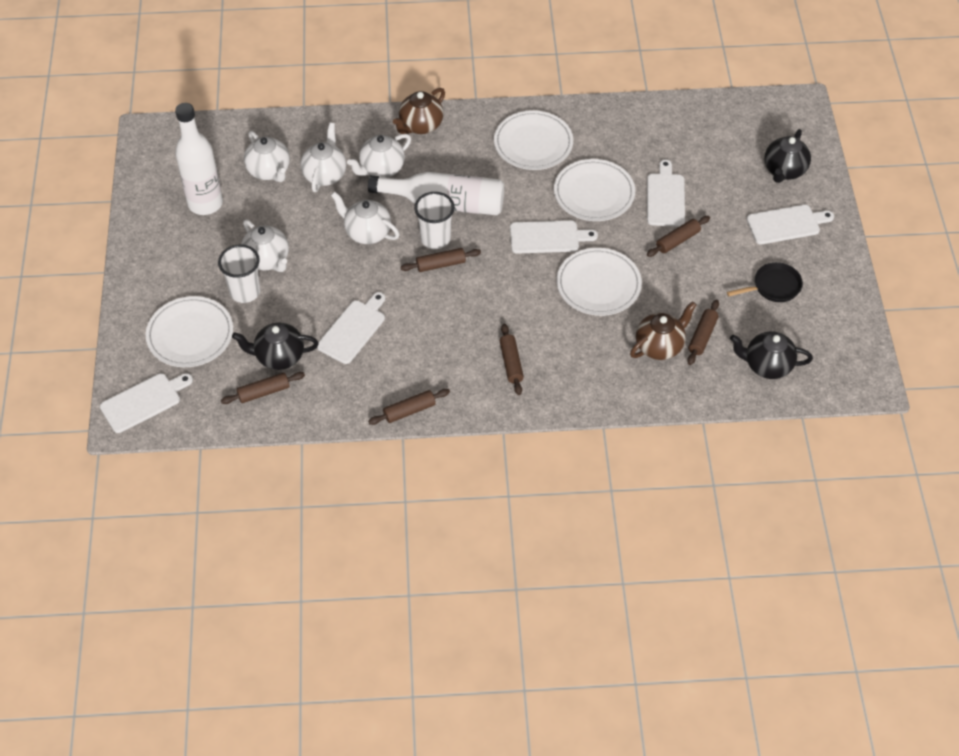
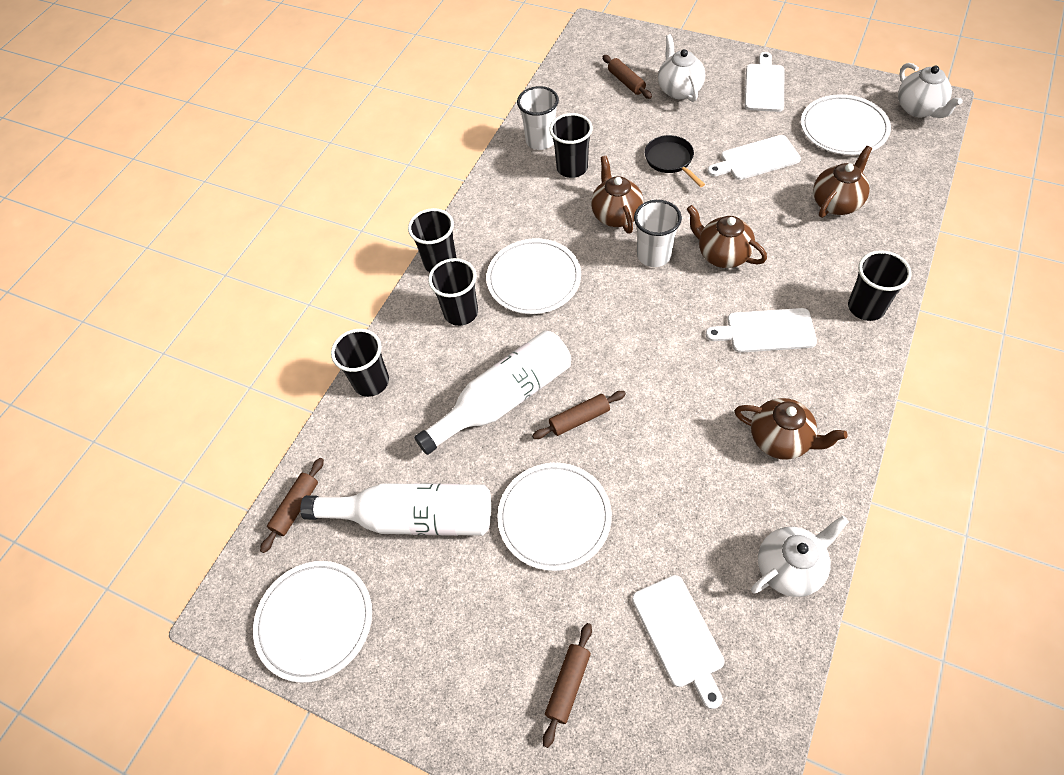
black cup: none = 0 -> [331,329,389,397] [408,208,457,272] [428,258,478,326] [549,113,593,178] [848,250,912,321] = 5
black teapot: [232,322,319,370] [730,331,813,379] [765,129,811,183] = 3 -> none = 0
brown rolling pin: [221,372,305,404] [368,389,450,425] [400,248,481,272] [500,323,524,395] [647,216,710,257] [687,300,719,365] = 6 -> [260,458,324,553] [532,391,626,439] [543,623,592,748] [603,55,652,99] = 4
brown teapot: [393,88,445,134] [630,301,696,360] = 2 -> [591,156,643,234] [687,205,767,268] [735,398,848,460] [813,146,872,218] = 4
white cutting board: [100,373,193,433] [317,292,385,364] [510,220,598,254] [647,159,685,227] [747,205,834,244] = 5 -> [632,575,725,709] [706,308,817,353] [707,135,801,180] [745,52,784,112] = 4
white teapot: [241,219,289,272] [244,131,290,182] [300,123,346,192] [331,192,400,244] [347,134,411,178] = 5 -> [658,34,705,102] [751,516,849,597] [898,63,963,118] = 3

